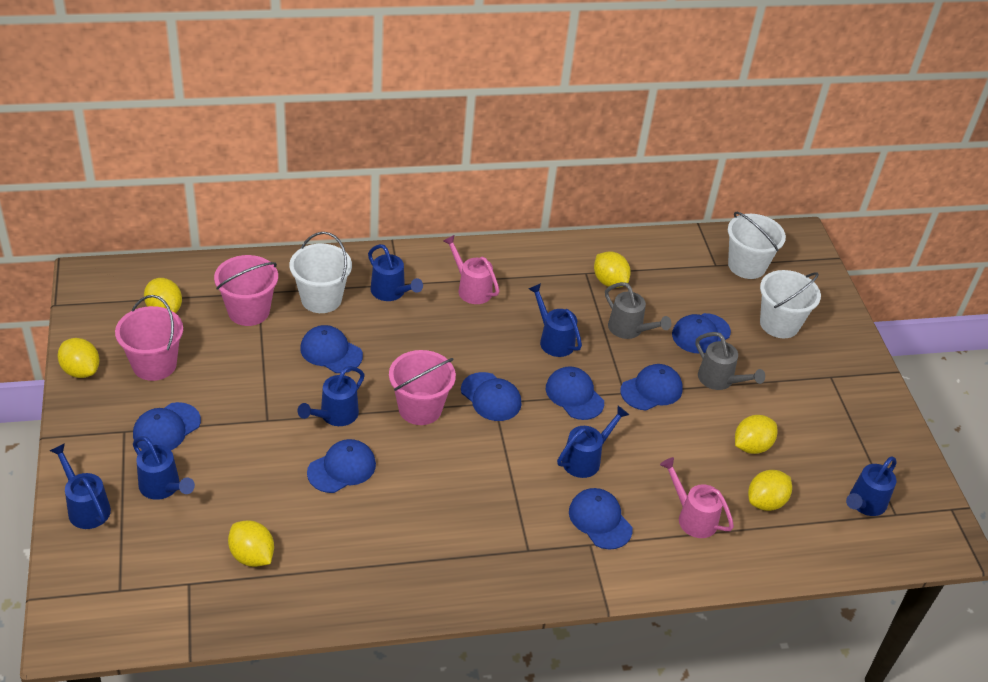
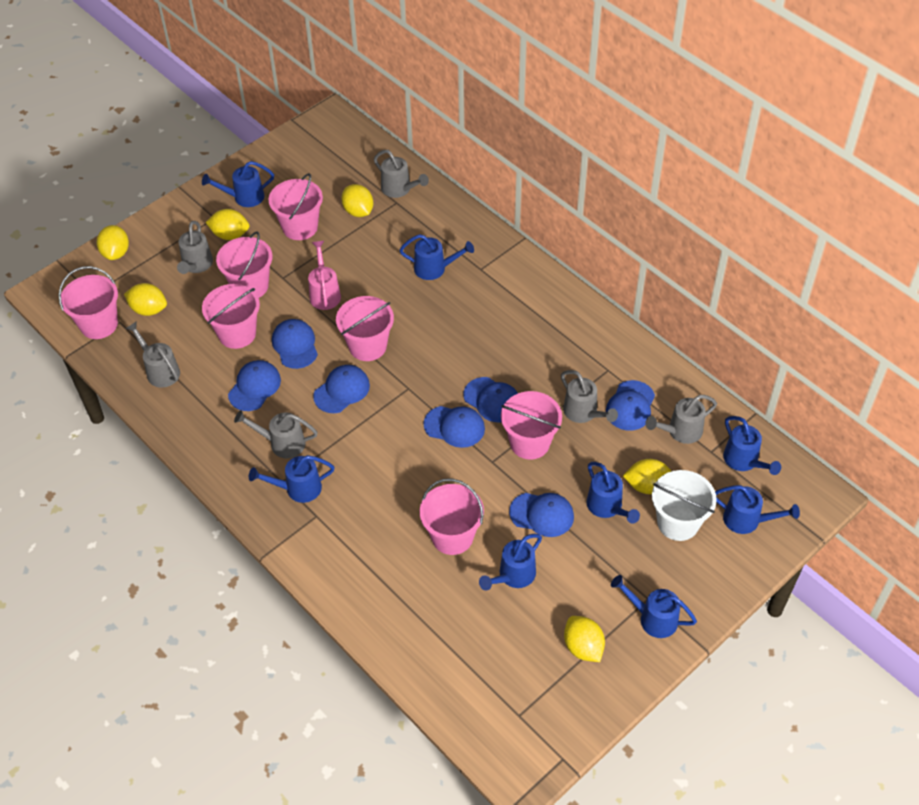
blue cap: [133,402,201,450] [300,325,363,373] [307,439,376,493] [461,372,522,421] [546,366,604,420] [569,488,632,549] [620,364,683,410] [672,313,731,354] = 8 -> [228,360,281,411] [272,319,318,369] [313,365,370,413] [424,406,485,448] [464,377,518,422] [509,493,574,537] [606,380,655,431] = 7
blue watering can: [49,443,111,529] [133,436,195,500] [298,366,365,426] [368,244,423,301] [528,283,582,357] [557,406,629,478] [846,456,897,516] = 7 -> [202,161,274,207] [249,455,335,503] [399,234,474,280] [479,534,542,591] [587,462,640,524] [611,575,697,638] [715,485,800,534] [723,416,781,475] = 8
grey watering can: [605,282,671,339] [695,332,765,390] = 2 -> [126,321,180,388] [177,221,213,274] [234,410,318,458] [374,150,429,198] [561,370,618,423] [645,395,717,444] = 6
pink bucket: [115,295,183,381] [214,255,278,326] [389,350,456,425] = 3 -> [59,266,118,339] [202,284,260,349] [216,231,273,298] [269,173,323,240] [336,296,394,361] [420,478,484,555] [501,391,562,460] = 7
pink watering can: [443,235,499,304] [660,457,734,538] = 2 -> [308,241,341,310] = 1
white bucket: [290,232,352,313] [728,212,786,279] [760,270,821,338] = 3 -> [652,470,717,541] = 1

